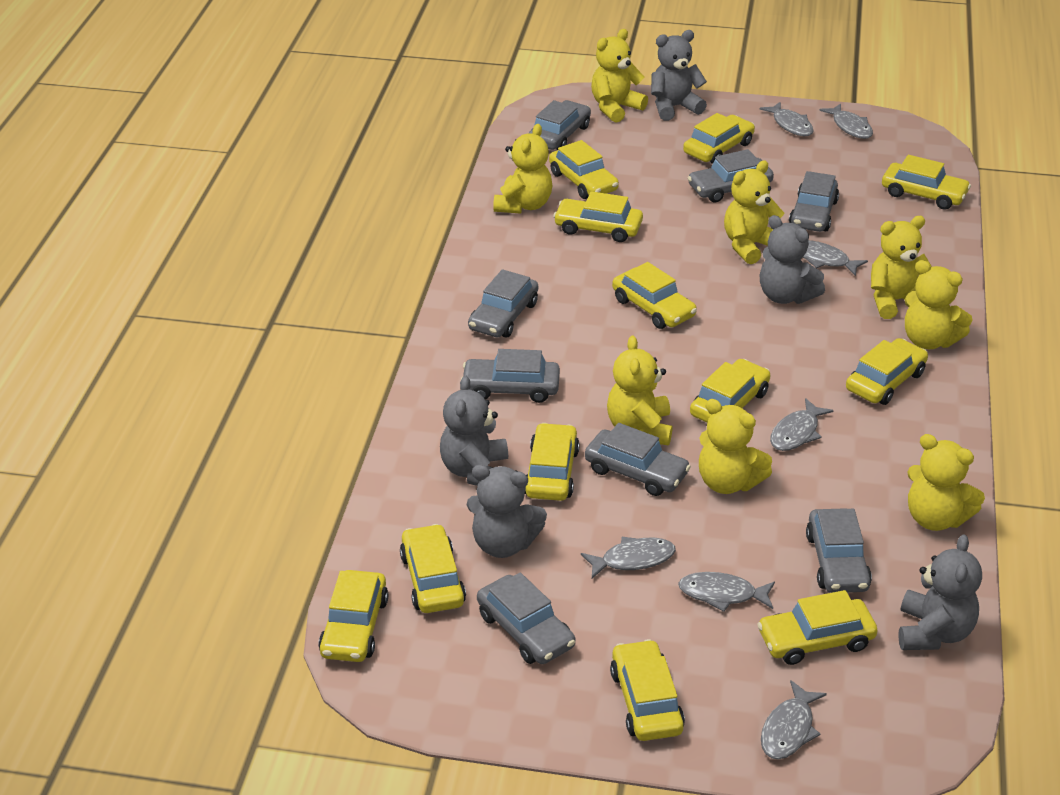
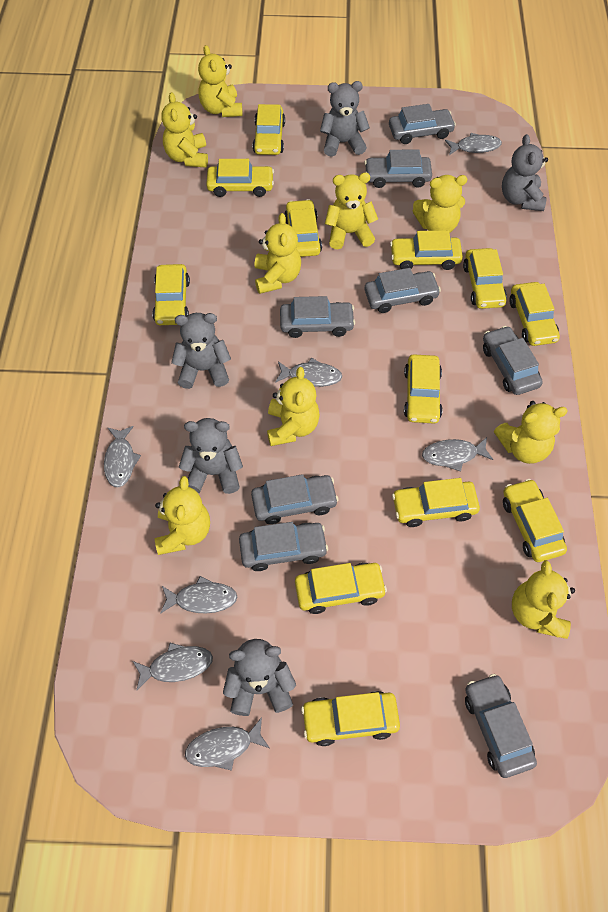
yellow teddy bear: [493,124,552,214] [591,29,648,123] [607,336,672,446] [699,399,772,494] [724,161,785,264] [871,216,932,319] [905,260,972,349] [907,434,985,531] = 8 -> [155,476,210,555] [161,92,208,168] [198,45,243,117] [255,213,301,294] [267,367,320,446] [325,173,378,249] [412,175,467,233] [494,401,567,464] [512,560,575,639] = 9

